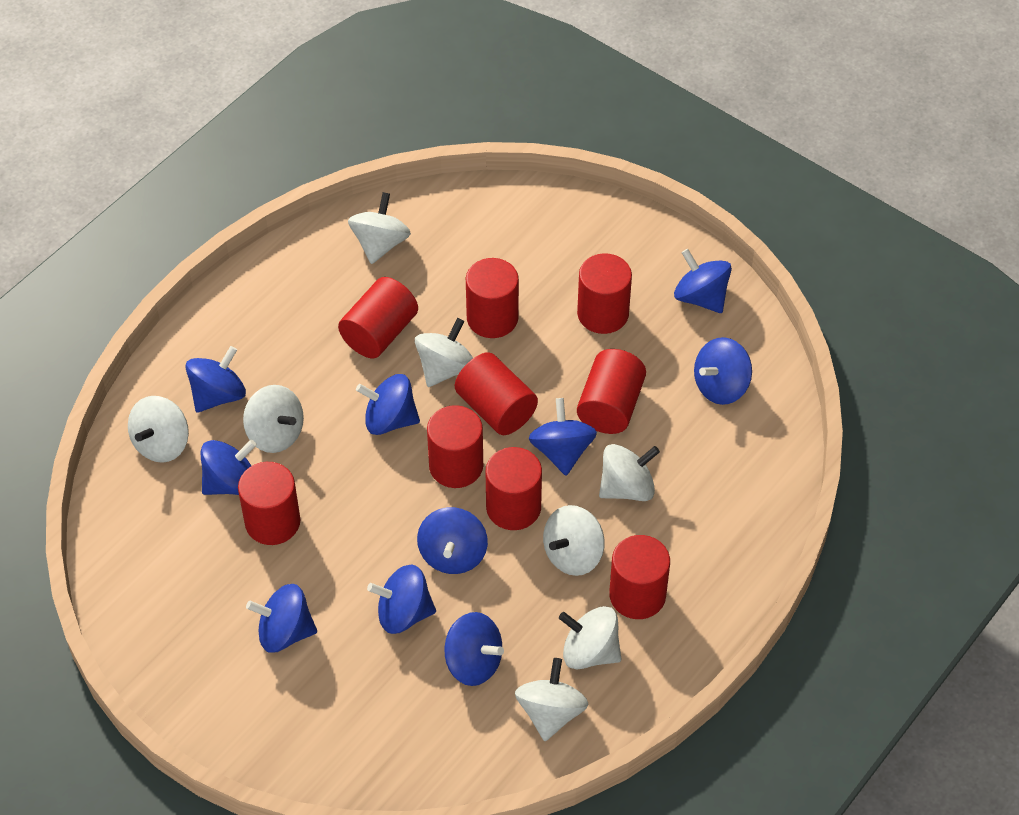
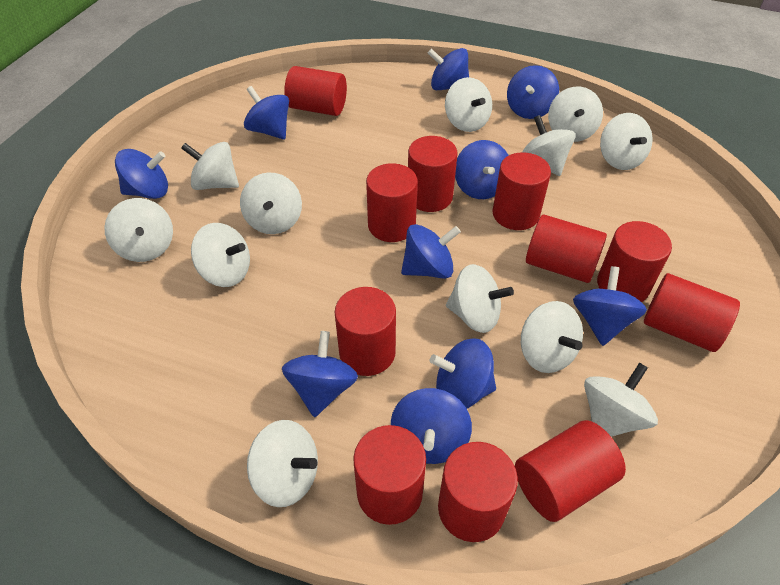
red cylinder: [238,462,301,545] [338,277,418,358] [427,405,483,488] [455,352,538,435] [466,258,519,338] [486,447,542,530] [577,253,632,334] [577,349,646,434] [609,535,670,619] = 9 -> [284,66,347,116] [334,287,396,376] [353,425,426,525] [366,163,418,242] [408,136,458,212] [438,442,518,542] [492,153,551,230] [515,420,626,522] [526,215,607,283] [597,221,672,302] [644,273,740,352] = 11
white spinning top: [128,396,189,463] [243,385,304,453] [348,192,411,264] [415,318,473,387] [515,658,588,741] [543,505,605,576] [559,606,622,670] [599,444,660,501] = 8 -> [104,198,173,262] [181,142,239,190] [191,223,250,287] [240,172,302,234] [247,420,318,507] [445,77,492,132] [446,264,514,333] [521,301,583,373] [522,115,576,176] [548,86,603,142] [584,363,658,437] [600,113,653,170] = 12

